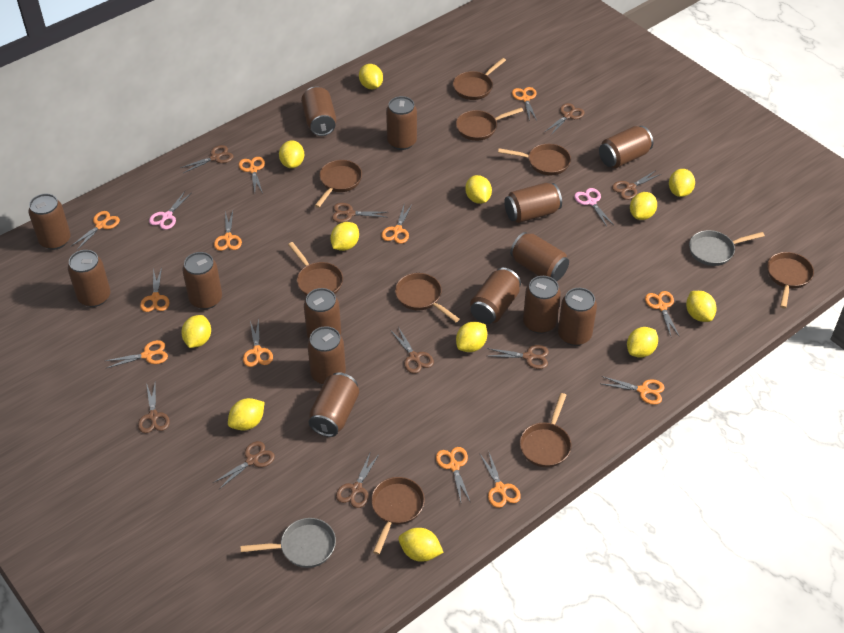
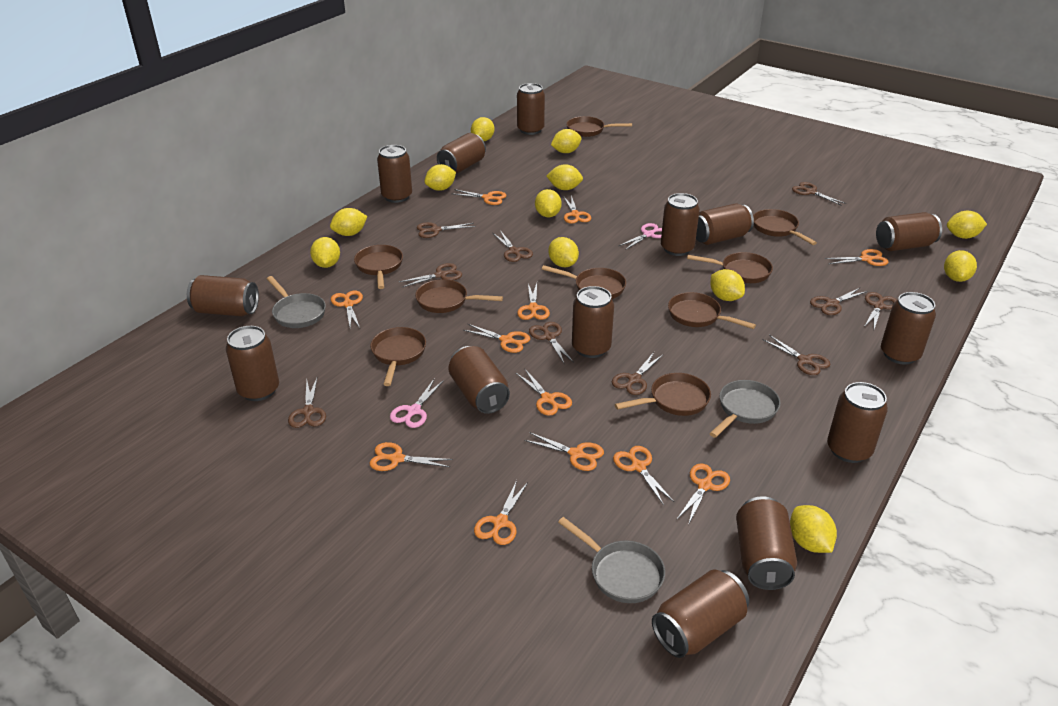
brown scissors: [138,382,170,433] [180,145,233,173] [213,441,275,489] [332,203,386,223] [336,451,379,508] [390,327,434,374] [487,345,549,369] [545,103,585,135] [612,170,661,200] = 9 -> [288,378,326,428] [399,263,462,287] [417,222,476,238] [493,230,533,262] [529,322,573,365] [612,352,663,395] [764,335,830,375] [792,182,846,206] [810,288,868,315] [864,292,897,329] = 10
grey pan: [240,518,336,568] [689,230,765,266] = 2 -> [267,276,326,328] [558,517,665,603] [710,380,780,438] = 3

